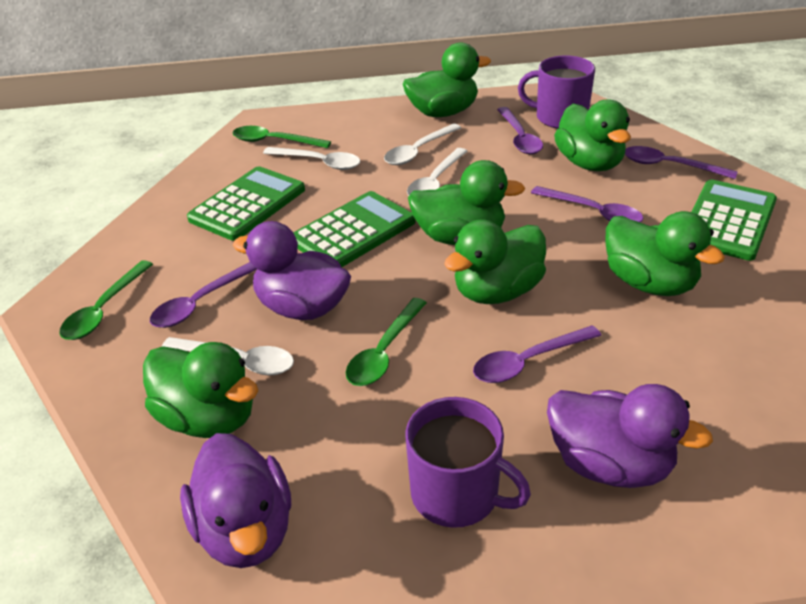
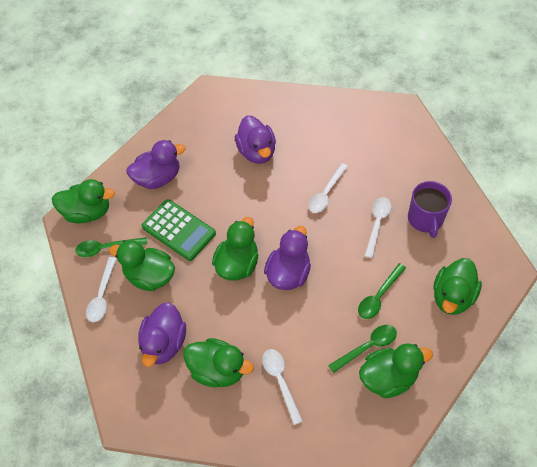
green calculator: [187,166,305,241] [293,191,416,267] [691,180,777,261] = 3 -> [142,199,216,261] = 1
purple duck: [180,433,291,568] [233,221,351,320] [547,384,713,488] = 3 -> [126,140,186,189] [138,302,186,367] [235,115,276,164] [264,226,311,290] = 4
purple mug: [405,397,531,528] [518,55,595,129] = 2 -> [408,181,452,238] = 1
purple spoon: [150,262,257,328] [473,325,602,383] [497,107,543,154] [531,186,643,222] [625,146,738,179] = 5 -> none = 0

